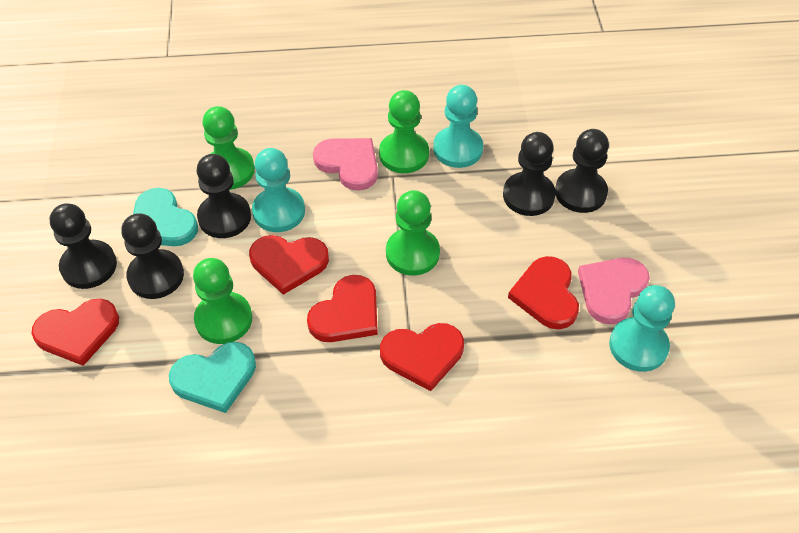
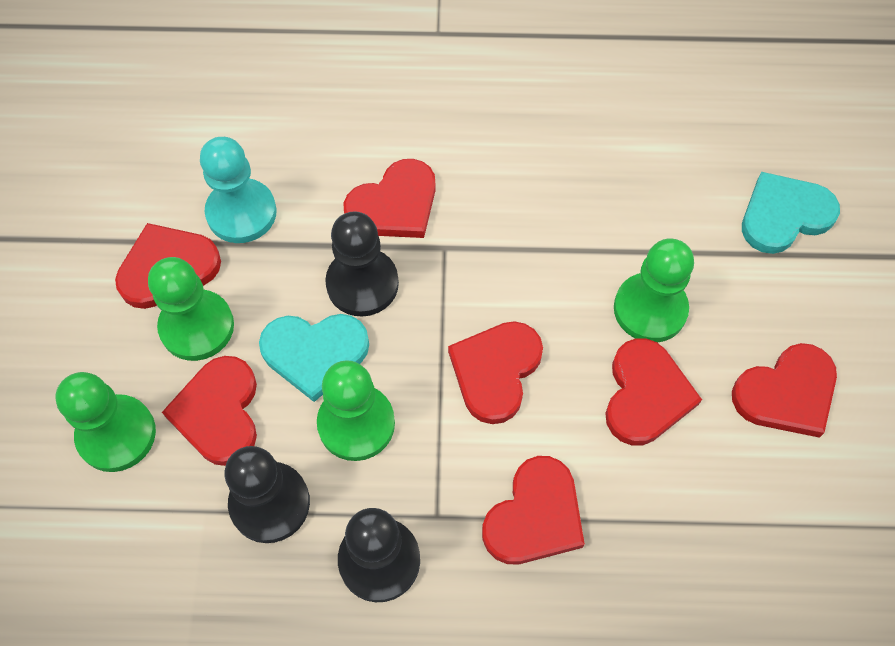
black pawn: [50,203,117,289] [121,213,184,299] [196,154,251,238] [503,132,556,216] [555,129,609,213] = 5 -> [224,446,310,543] [325,211,399,317] [338,508,420,602] = 3
pink heart: [313,138,378,191] [578,258,650,324] = 2 -> none = 0
red heart: [31,299,119,366] [249,235,329,295] [307,275,378,342] [380,323,464,391] [508,256,579,329] = 5 -> [115,223,221,309] [162,356,257,466] [344,159,436,238] [448,321,543,424] [482,456,585,564] [605,338,702,445] [732,343,837,438] = 7
turquoise pawn: [252,148,305,232] [433,85,483,168] [609,285,675,372] = 3 -> [200,137,277,243] = 1

